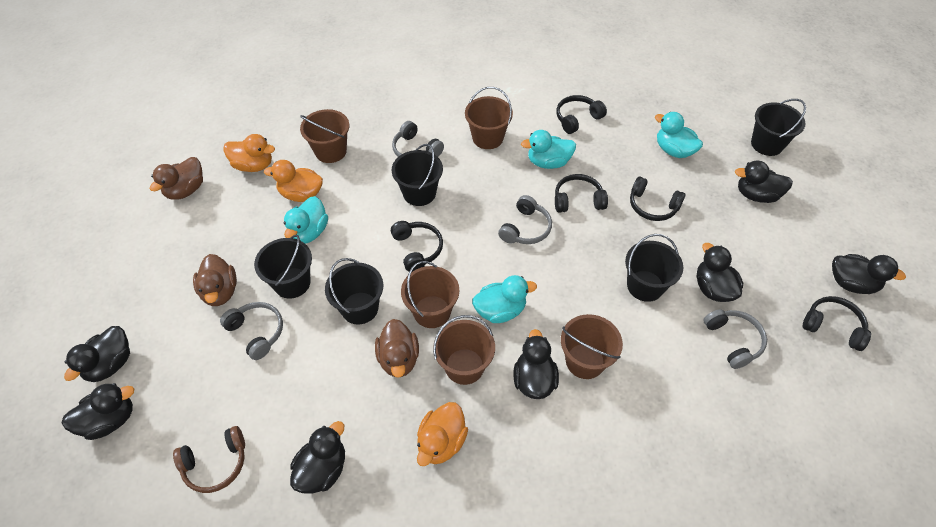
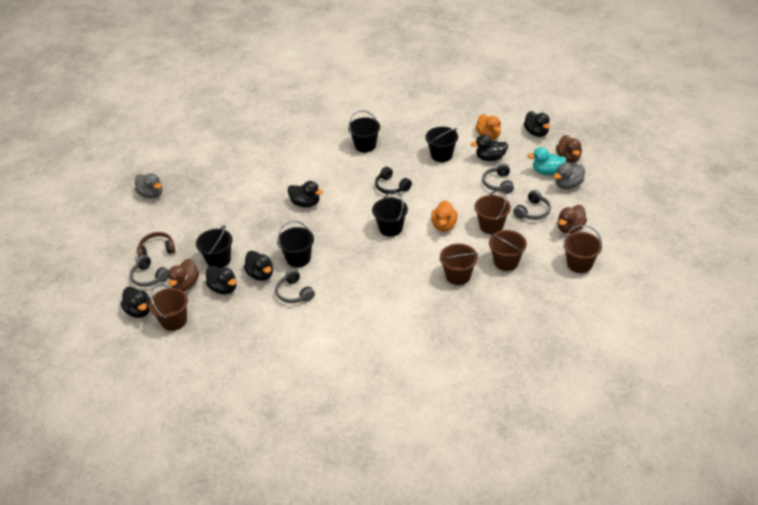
black duck: [61,383,134,440] [64,326,130,382] [290,421,345,493] [513,329,559,399] [697,243,743,302] [735,161,793,203] [832,254,906,294] = 7 -> [120,287,150,318] [206,266,237,295] [244,251,273,281] [287,181,323,207] [471,134,508,161] [523,111,550,137] = 6
black headphones: [391,221,443,272] [555,174,608,213] [556,95,607,134] [630,177,685,221] [803,296,871,351] = 5 -> [375,167,412,194] = 1
grey duck: none = 0 -> [135,173,162,199] [553,163,585,189] = 2
orange duck: [223,134,275,172] [264,160,323,202] [417,402,468,466] = 3 -> [431,200,457,232] [475,114,501,140] = 2
turquoise duck: [284,196,328,244] [472,275,537,323] [521,130,576,169] [655,112,703,158] = 4 -> [528,147,566,175] = 1

